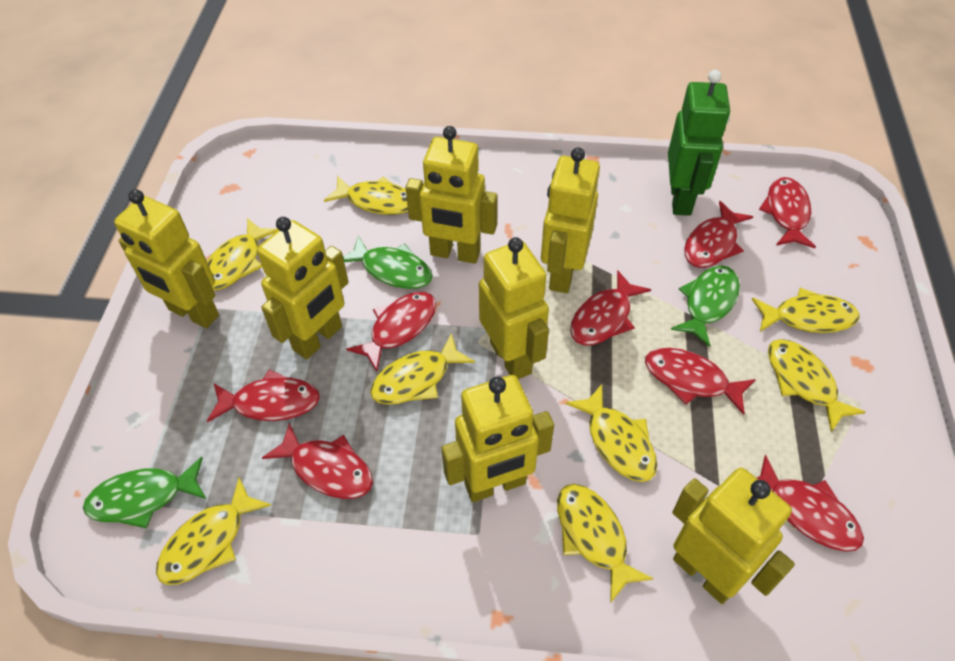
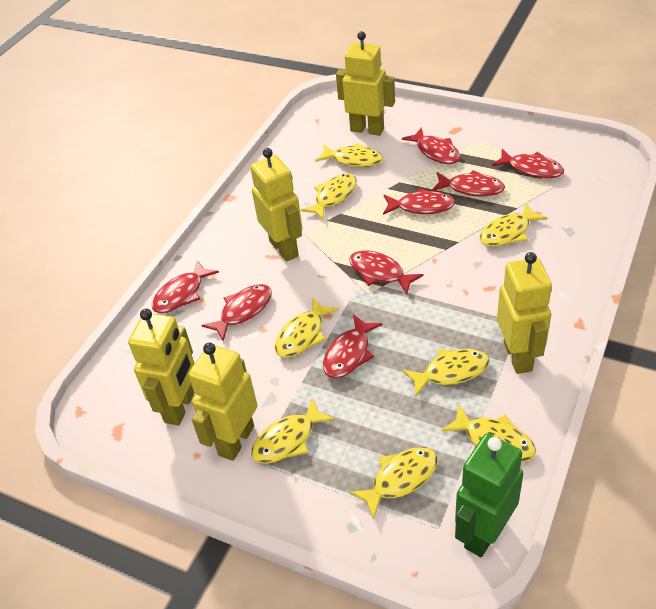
green fish: [83,457,206,529] [343,236,433,289] [671,265,740,347] = 3 -> none = 0
yellow robot: [114,189,219,328] [257,217,349,360] [406,126,497,264] [441,375,554,502] [479,237,549,379] [541,147,600,293] [672,468,795,604] = 7 -> [128,309,195,426] [188,343,257,461] [250,148,303,262] [336,31,395,136] [497,252,552,374] = 5

